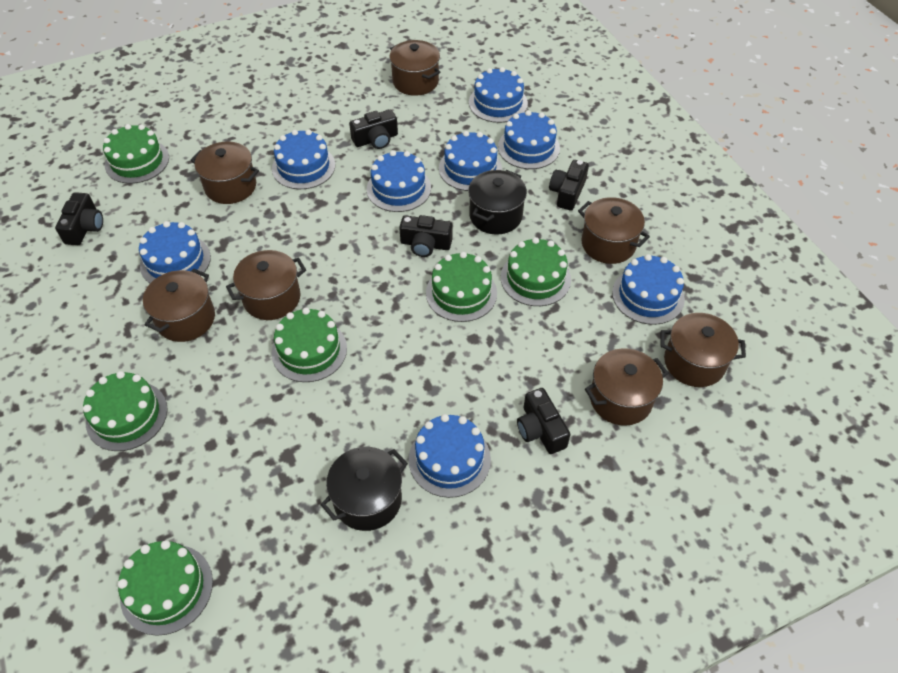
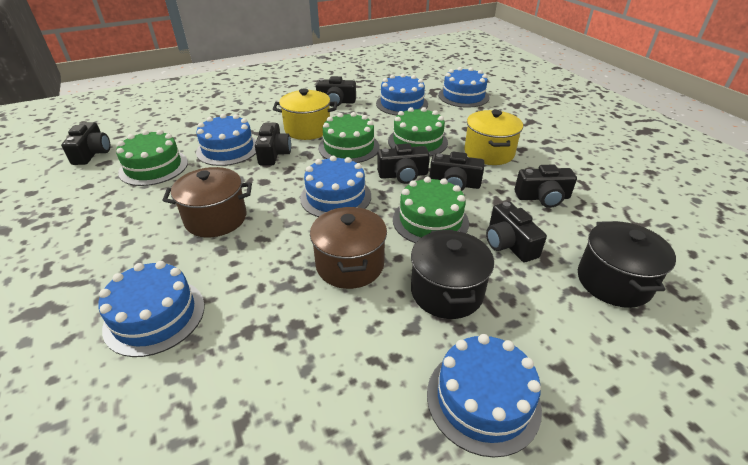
black camera: [55,192,103,245] [349,110,398,149] [399,215,453,257] [517,388,570,454] [549,160,589,211] = 5 -> [61,122,111,165] [255,123,291,166] [316,76,356,107] [377,143,430,184] [429,152,485,191] [486,202,547,262] [515,164,577,208] = 7
blue cake: [139,221,211,283] [272,130,335,189] [367,150,431,212] [409,414,491,498] [439,131,502,191] [469,67,528,123] [498,110,560,169] [612,254,685,325] = 8 -> [98,261,205,357] [196,114,256,166] [300,156,371,217] [376,74,428,116] [427,334,542,458] [438,67,490,108] = 6
brown pot: [143,269,215,342] [191,141,259,204] [226,250,306,320] [389,40,440,96] [578,197,650,264] [585,348,668,426] [661,313,746,387] = 7 -> [162,167,252,237] [310,207,387,289] = 2
green cake: [83,371,168,451] [103,124,169,184] [117,540,213,636] [271,308,347,382] [426,252,497,322] [501,237,571,306] = 6 -> [116,130,188,186] [319,112,380,163] [388,107,448,156] [393,177,469,243] = 4
yellow pot: none = 0 -> [273,89,337,140] [464,110,523,165] = 2

